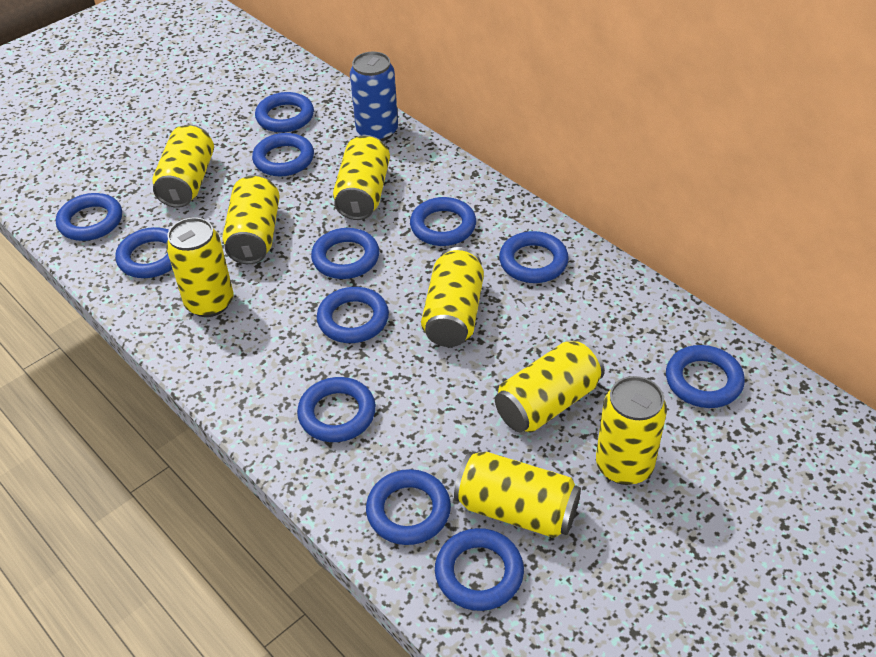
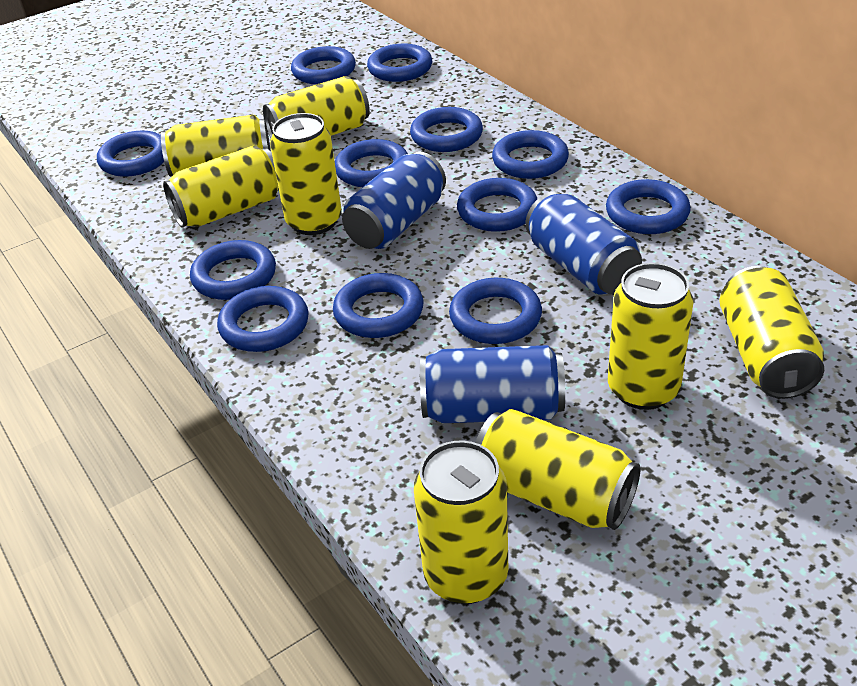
blue can: [350,52,398,141] = 1 -> [342,152,446,249] [420,345,565,423] [525,191,642,295] = 3

